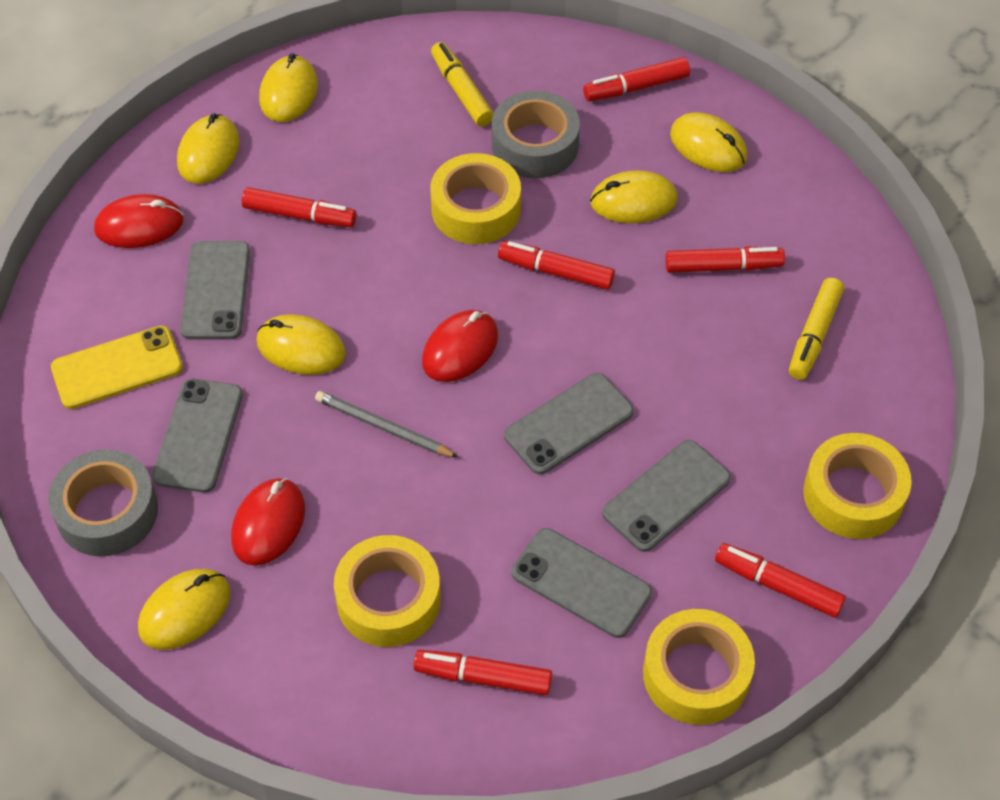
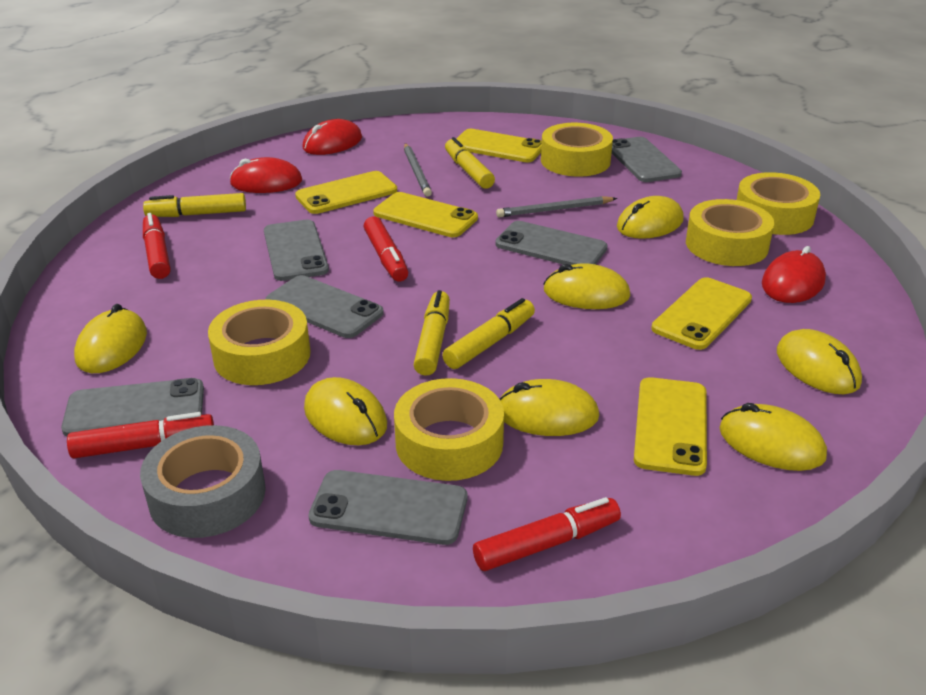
grey pencil: [315,391,459,458] = 1 -> [404,143,432,196] [496,196,617,217] = 2
grey phone: [152,378,243,493] [180,241,250,339] [504,373,634,474] [512,528,652,638] [602,440,731,552] = 5 -> [61,378,204,436] [264,220,329,281] [265,275,384,338] [308,470,467,545] [496,221,607,265] [612,137,682,182] = 6
grey tape: [48,449,158,556] [492,91,580,178] = 2 -> [140,425,266,538] = 1
red marker: [242,187,357,227] [414,650,552,695] [498,241,615,290] [583,57,690,101] [665,246,785,273] [715,543,846,618] = 6 -> [67,412,214,458] [143,213,171,279] [364,216,408,282] [473,497,621,571] = 4
yellow marker: [431,42,494,126] [789,278,844,380] = 2 -> [143,193,246,217] [414,290,450,376] [442,298,535,369] [445,137,495,189] = 4
yellow mouse: [138,569,231,650] [177,113,240,184] [257,314,346,375] [259,53,318,122] [590,171,678,223] [670,112,747,172] = 6 -> [74,304,147,373] [304,377,387,445] [500,379,599,436] [543,263,631,309] [617,196,684,239] [719,403,827,471] [777,329,862,394] = 7
yellow phone: [51,326,183,409] = 1 -> [295,171,397,214] [373,192,478,237] [456,129,542,162] [634,377,707,476] [652,277,752,350] = 5
yellow tape: [334,535,441,647] [430,153,521,244] [643,609,755,725] [803,433,912,539] = 4 -> [208,300,311,385] [394,378,504,481] [541,123,613,177] [686,199,774,266] [737,172,820,235] = 5

